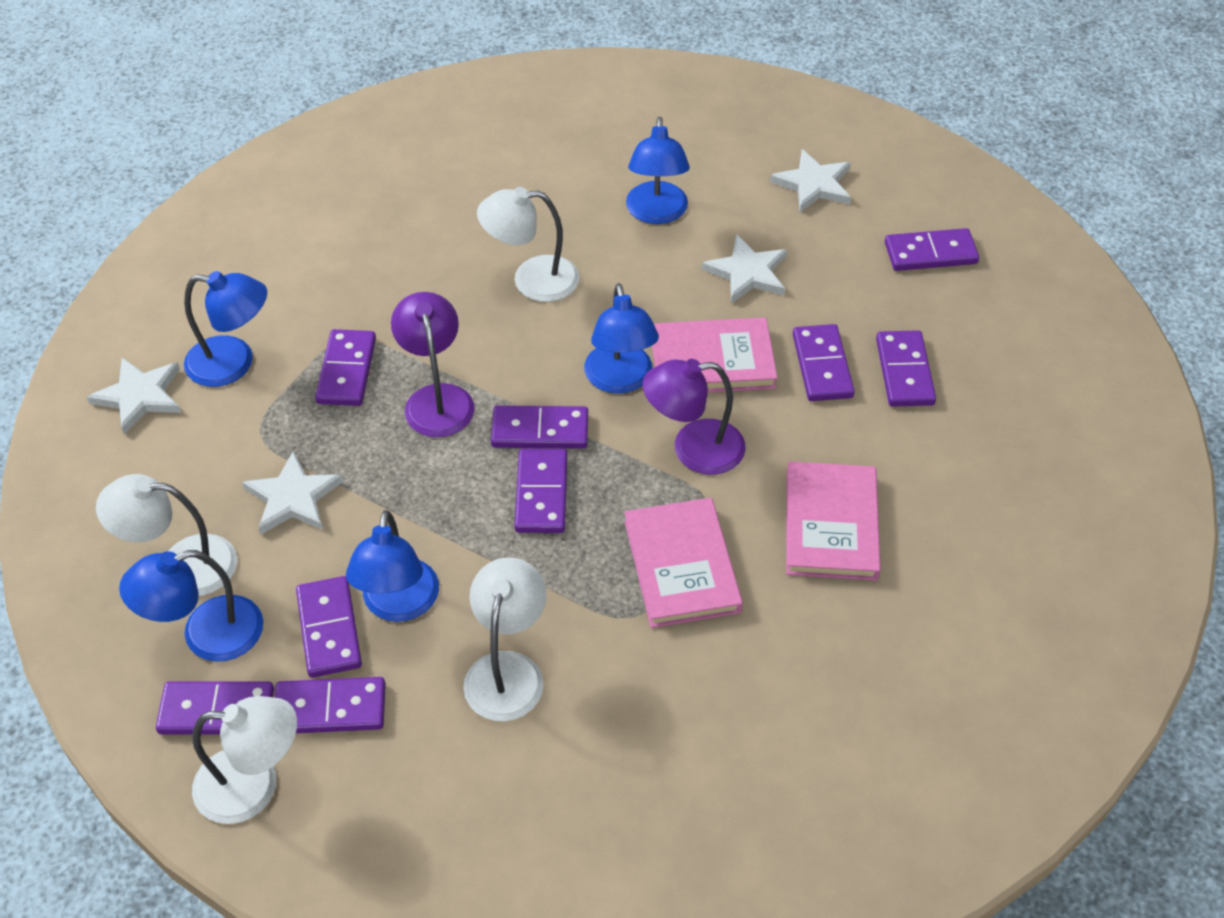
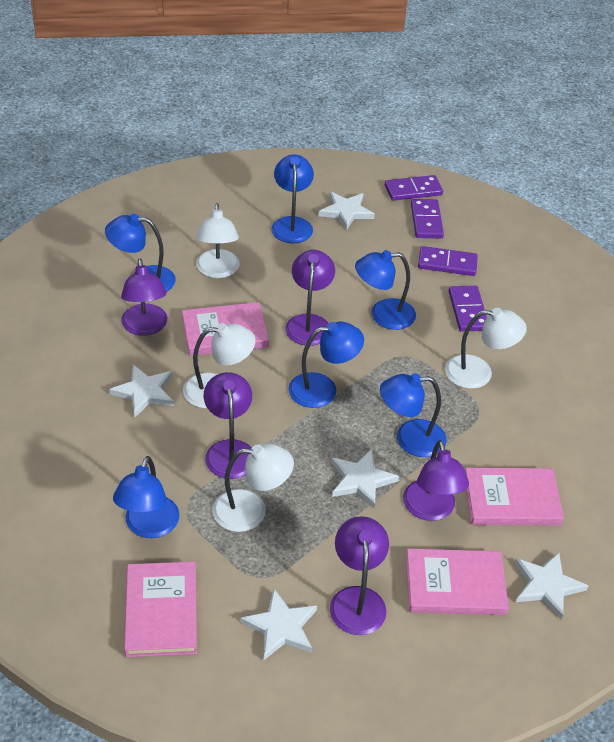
blue lamp: [119,550,264,662] [184,271,267,387] [346,510,439,622] [584,283,659,394] [626,117,690,224] = 5 -> [105,214,176,292] [113,456,180,538] [271,154,314,243] [288,322,364,408] [355,250,416,330] [380,373,446,457] = 6
pink book: [625,498,743,628] [652,318,778,393] [786,462,881,581] = 3 -> [124,562,197,657] [182,302,269,356] [406,548,509,615] [465,467,564,526] = 4
purple domino: [156,682,274,735] [274,677,386,733] [296,576,362,678] [315,329,376,406] [491,406,588,449] [514,449,567,533] [793,324,855,401] [876,330,936,407] [885,228,979,271] = 9 -> [385,175,443,201] [411,199,444,238] [418,246,478,276] [449,286,487,332] = 4
purple lamp: [391,292,474,437] [642,359,746,475] = 2 -> [121,258,167,336] [204,372,252,479] [285,250,335,346] [330,516,389,635] [403,440,469,521] = 5
white star: [87,358,181,435] [242,451,343,535] [702,234,787,304] [770,149,851,212] = 4 -> [109,365,174,418] [240,589,317,661] [319,192,375,230] [331,449,399,508] [515,552,588,619] = 5

